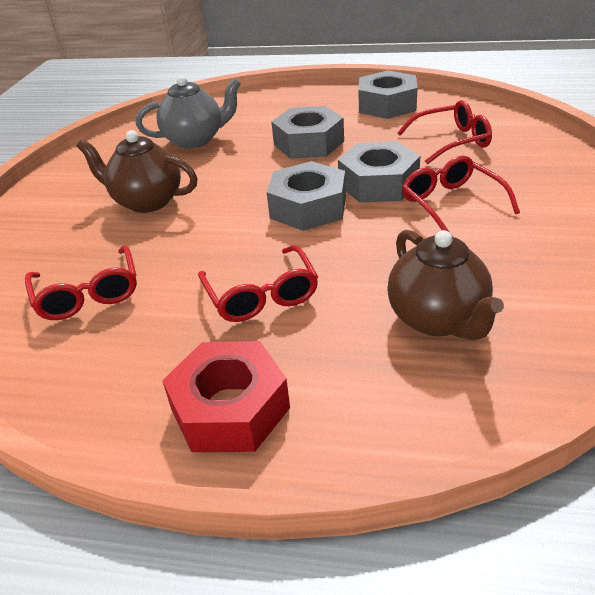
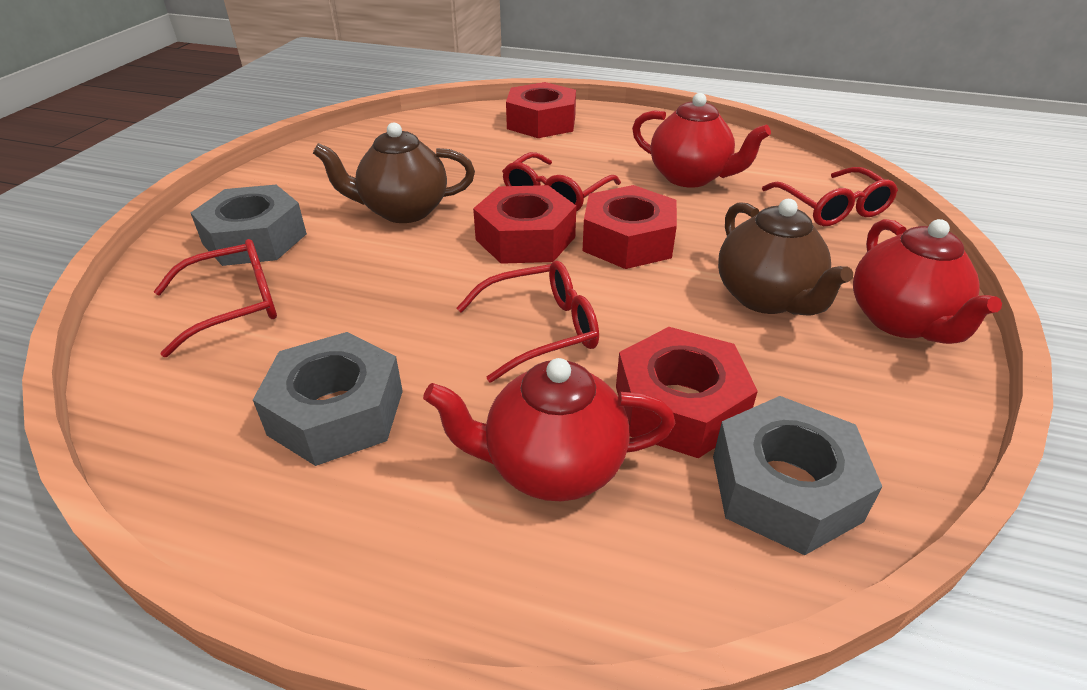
grey nut: [267,161,346,231] [271,106,344,159] [338,141,420,203] [358,70,418,119] = 4 -> [191,185,307,266] [253,332,403,466] [713,396,882,555] = 3
grey teapot: [136,75,241,149] = 1 -> none = 0
red nut: [162,341,290,452] = 1 -> [473,185,576,264] [506,82,576,138] [583,185,677,269] [616,327,758,458] = 4
red teapot: none = 0 -> [423,358,676,501] [632,93,771,188] [853,219,1002,344] = 3

